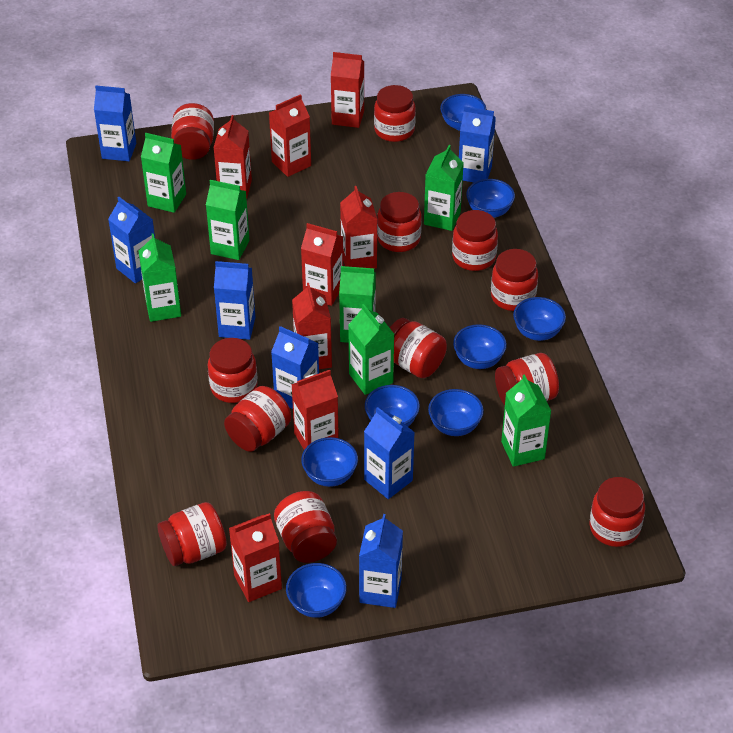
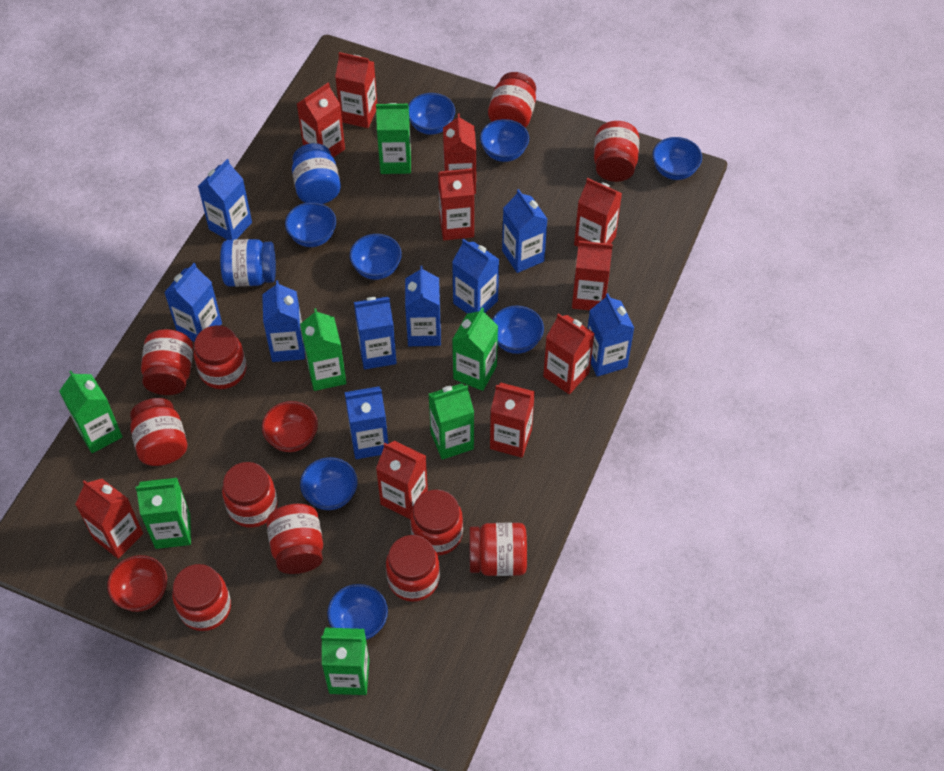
blue carton: [94,86,136,161] [108,197,155,283] [214,261,255,340] [271,326,319,409] [359,514,403,608] [364,407,415,499] [459,106,496,182] = 7 -> [164,263,222,342] [198,159,252,240] [262,280,305,362] [345,386,388,459] [354,297,397,369] [405,266,441,346] [452,239,499,314] [502,189,547,273] [588,293,634,377] = 9
blue jar: none = 0 -> [220,239,276,287] [292,143,341,204] = 2
red bowl: none = 0 -> [107,555,167,612] [262,401,318,452] = 2
red carton: [214,115,252,199] [229,513,282,602] [269,94,311,177] [291,370,339,450] [292,283,332,369] [301,223,343,306] [331,52,364,128] [340,186,377,269] = 8 -> [75,479,143,559] [297,83,345,158] [335,52,377,128] [376,441,428,519] [438,168,474,240] [443,113,476,194] [490,383,535,458] [543,313,595,394] [572,240,613,310] [574,178,622,247] = 10
red jar: [158,502,227,566] [171,103,214,160] [208,338,258,403] [224,386,291,452] [274,491,337,563] [374,85,416,142] [377,192,422,252] [390,318,447,378] [452,210,498,271] [491,249,538,311] [495,353,559,405] [589,477,645,547] = 12 -> [130,398,187,466] [141,329,193,395] [172,564,231,631] [194,325,246,389] [222,462,278,528] [266,504,323,574] [386,535,440,602] [410,490,463,556] [469,523,527,576] [488,72,536,128] [594,121,639,182] = 11

